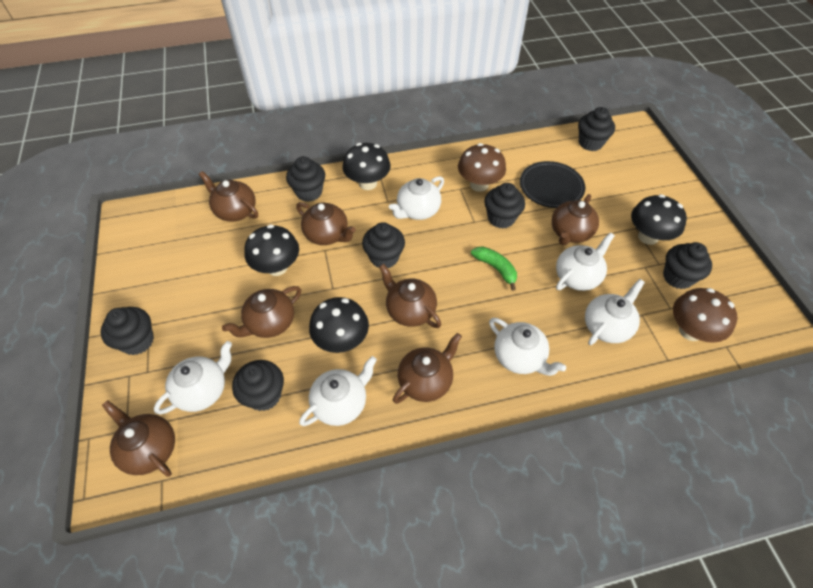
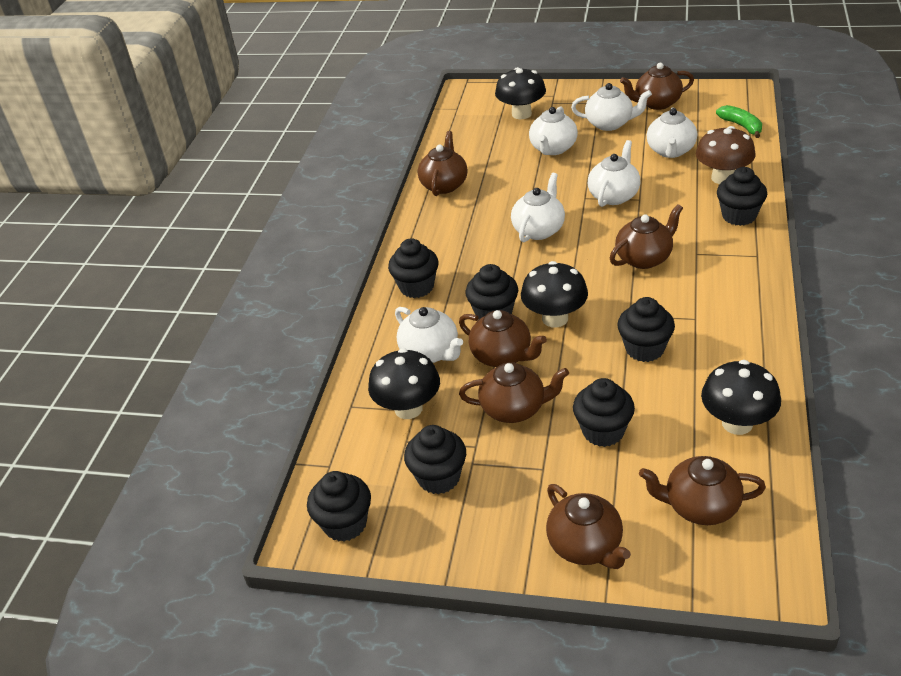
black plate: [520,161,585,208] = 1 -> none = 0
brown mushroom: [458,143,506,192] [673,288,737,343] = 2 -> [696,126,756,184] = 1

